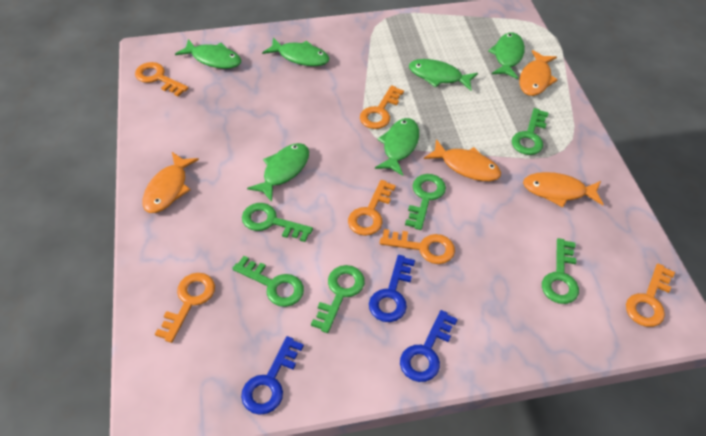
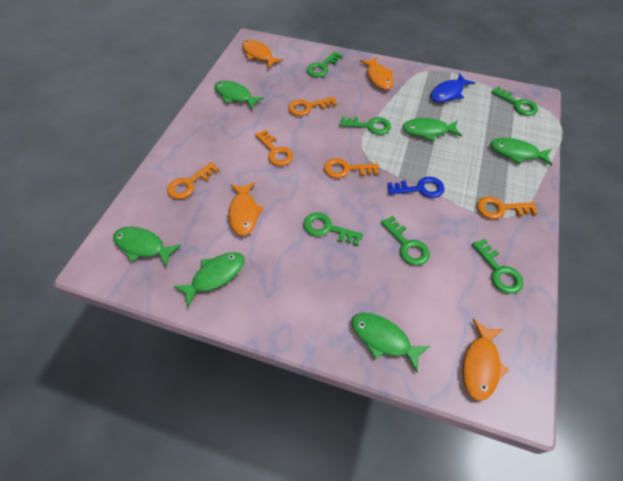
blue fish: none = 0 -> [431,73,475,102] = 1
blue key: [241,336,304,415] [369,255,415,322] [400,310,458,382] = 3 -> [387,176,444,198] = 1
orange key: [135,62,189,96] [155,273,215,343] [348,180,396,236] [360,85,404,129] [380,229,455,264] [626,263,675,327] = 6 -> [167,162,219,199] [255,129,293,166] [288,97,337,116] [324,158,379,178] [477,197,538,219] = 5

